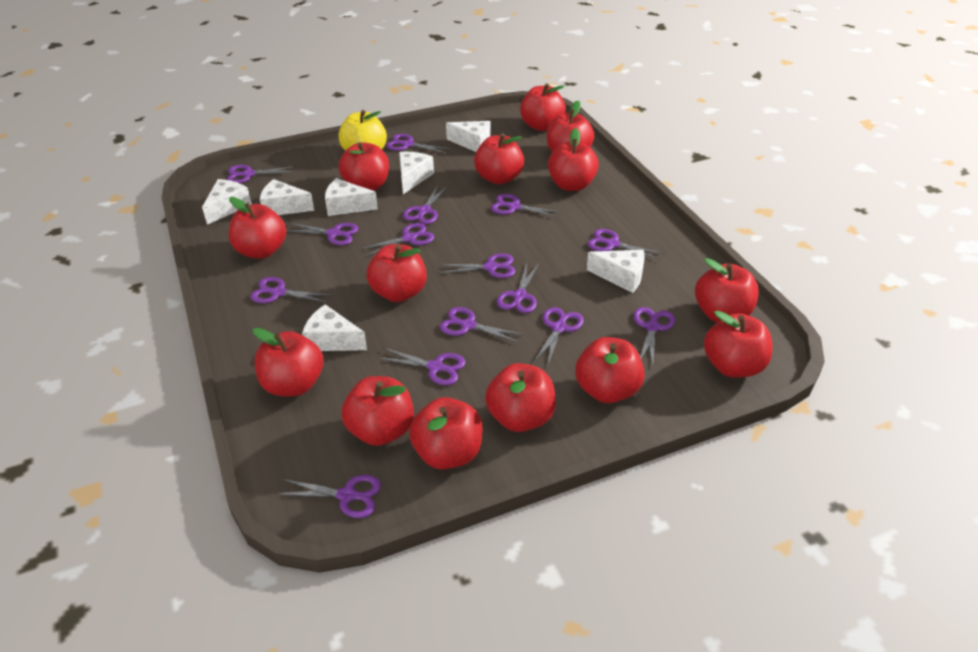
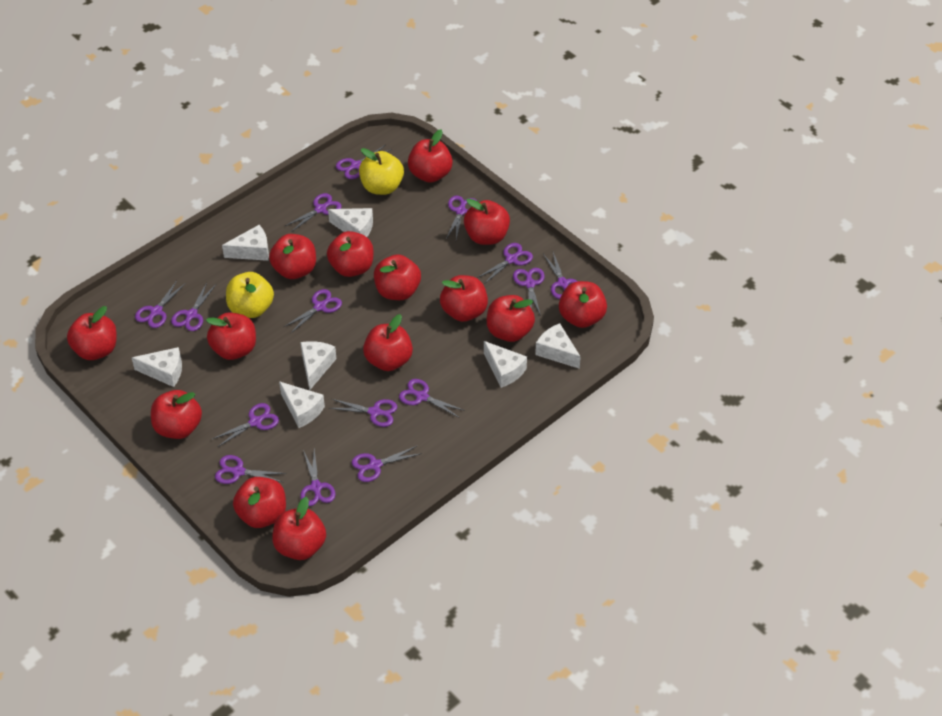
yellow apple: [338,110,387,151] = 1 -> [226,272,274,318] [359,148,404,195] = 2

